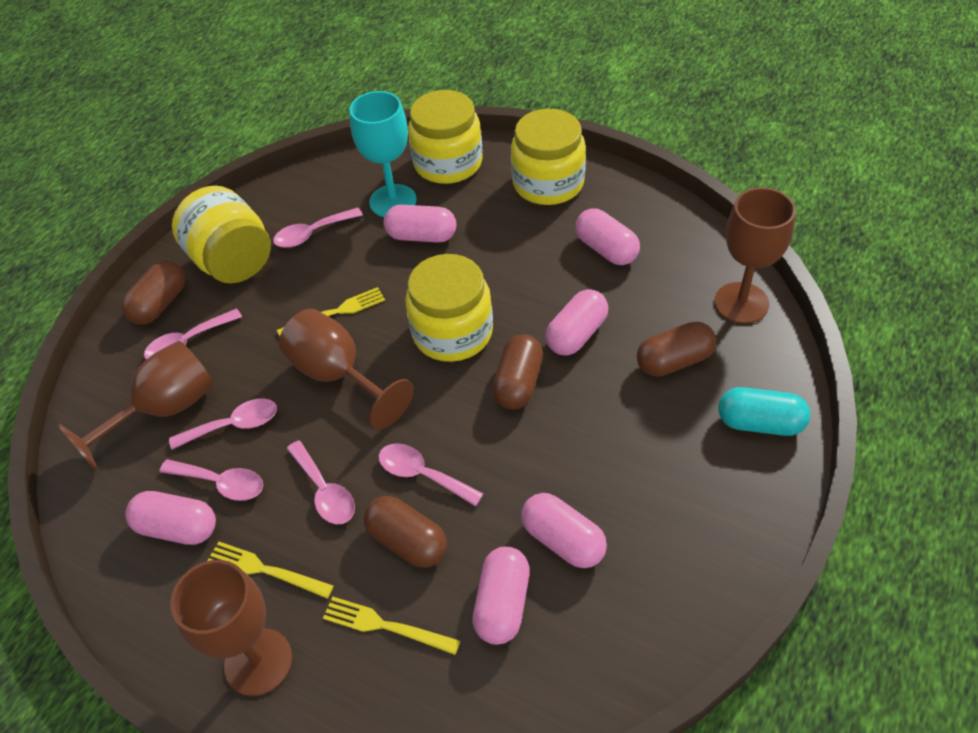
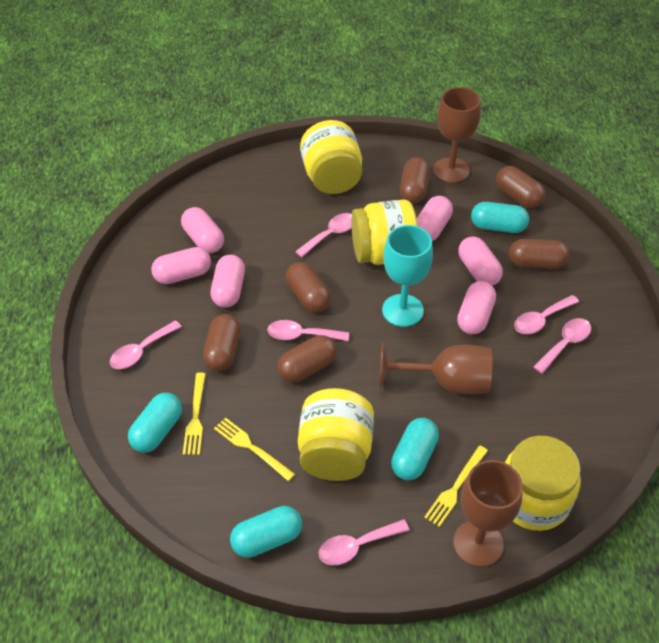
brown capsule: [121,260,185,325] [363,496,447,568] [492,334,543,410] [637,321,716,377] = 4 -> [203,314,241,371] [277,335,337,382] [286,262,331,312] [400,157,430,203] [496,166,545,208] [509,239,569,269] = 6
brown goblet: [58,341,214,471] [170,560,292,696] [279,309,414,429] [714,187,796,324] = 4 -> [380,343,492,394] [433,87,481,183] [453,460,523,567] = 3
turquoise capsule: [718,387,810,436] = 1 -> [128,393,182,453] [230,506,302,558] [391,418,439,480] [471,202,529,233] = 4

